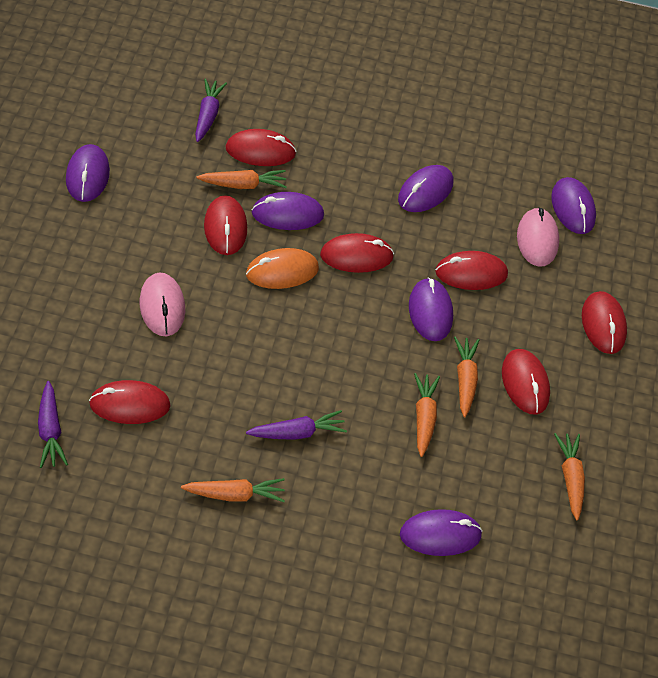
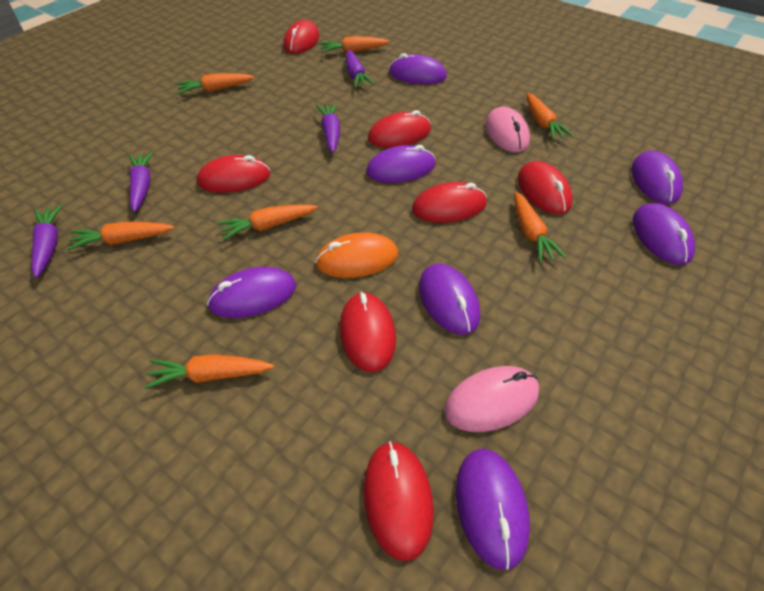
orange carrot: [181,478,285,502] [197,170,287,189] [414,373,440,457] [454,336,479,417] [554,433,585,520] = 5 -> [67,222,174,251] [144,354,274,389] [177,73,254,94] [217,204,318,241] [320,36,390,53] [514,191,566,263] [527,93,574,140] = 7
purple carrot: [38,381,68,468] [195,78,227,142] [246,410,347,440] = 3 -> [31,204,62,278] [129,151,153,212] [316,103,340,153] [346,50,375,88] = 4
purple mouse: [66,144,110,202] [251,192,324,230] [398,165,453,212] [400,509,483,556] [409,277,453,341] [551,177,596,234] = 6 -> [207,267,296,318] [366,145,436,183] [389,53,447,84] [419,263,480,335] [456,449,530,570] [631,151,683,204] [633,203,695,265] = 7

